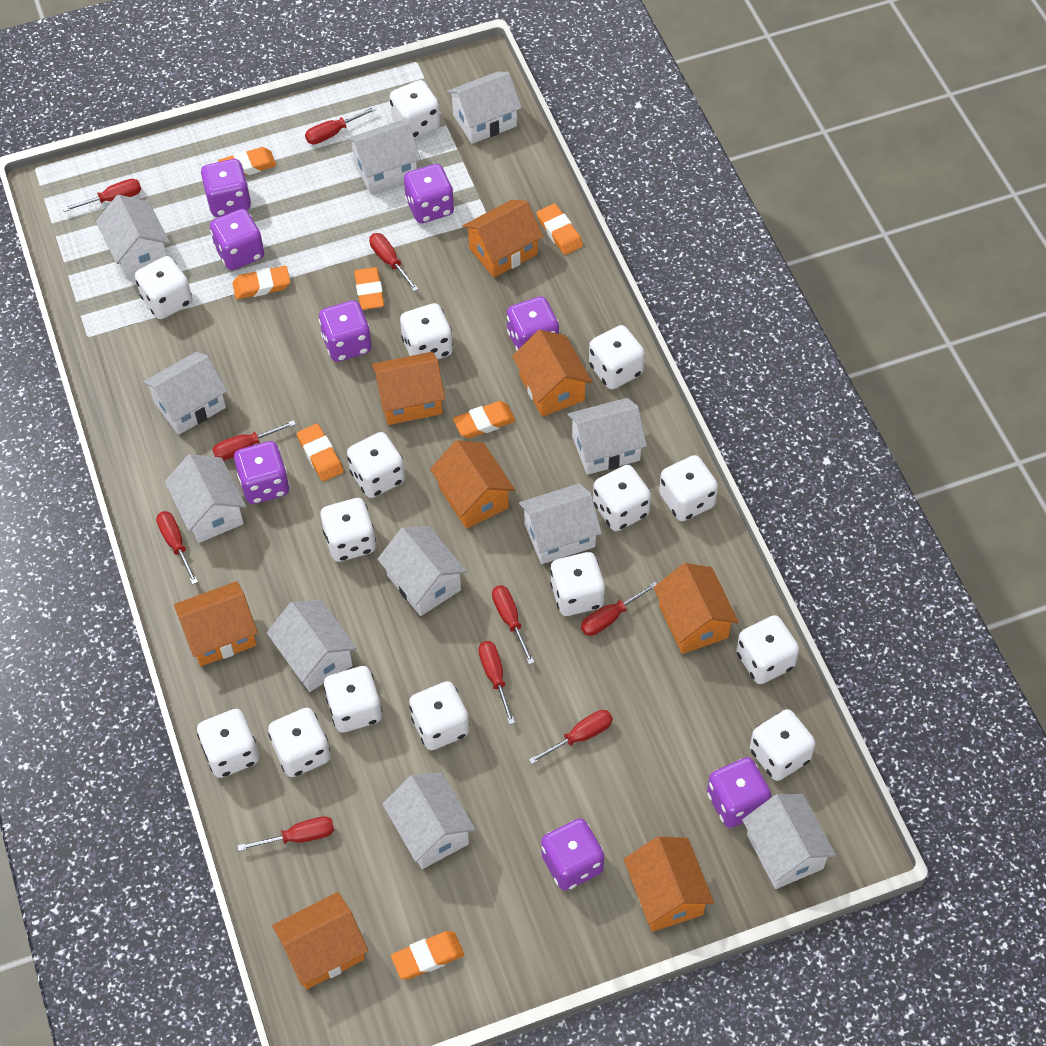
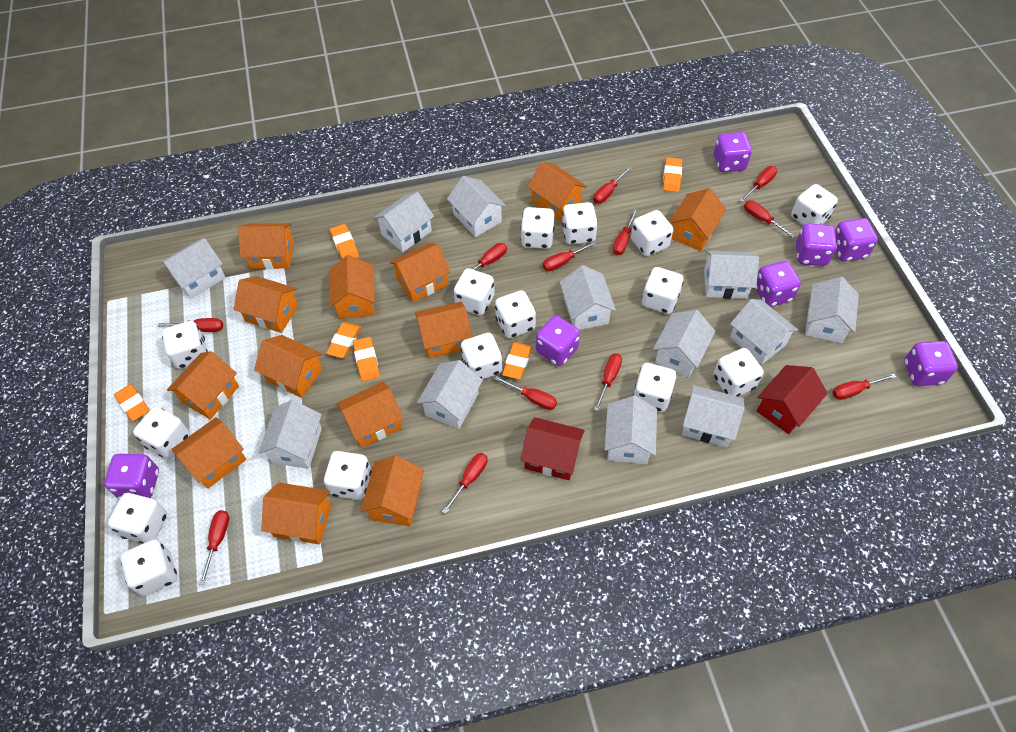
orange eraser: [218,147,277,175] [232,266,290,299] [297,424,344,481] [354,267,384,310] [391,931,464,979] [453,401,516,438] [537,204,583,255] = 7 -> [114,384,150,422] [326,322,361,358] [330,224,359,259] [353,337,380,381] [502,342,532,379] [663,157,682,192] = 6
orange house: [174,581,258,666] [272,892,368,989] [372,352,445,425] [430,440,515,529] [463,200,543,278] [512,330,592,417] [624,836,714,932] [653,563,739,654] = 8 -> [167,351,239,419] [172,417,246,489] [234,276,298,333] [238,223,294,269] [254,335,322,398] [261,482,331,544] [329,255,375,319] [337,382,404,448] [361,456,424,526] [390,243,451,302] [415,302,472,359] [527,162,587,221] [669,188,726,251] = 13
purple dice: [201,159,251,217] [210,209,264,270] [234,441,290,504] [319,300,372,362] [404,164,454,223] [507,296,559,351] [541,818,604,891] [707,757,771,828] = 8 -> [104,454,159,499] [536,316,580,366] [714,132,752,172] [755,261,801,307] [796,223,837,266] [835,218,878,262] [904,341,958,386] = 7
red house: none = 0 -> [521,417,585,480] [757,365,828,434] = 2
red screwdriver: [63,179,141,212] [156,511,198,584] [212,420,296,461] [237,816,334,851] [305,106,377,145] [369,233,419,292] [479,641,515,725] [492,585,535,665] [529,710,613,764] [581,582,657,636] = 10 -> [158,318,223,332] [199,510,229,585] [442,453,488,514] [458,243,507,279] [495,376,557,410] [543,241,597,271] [593,167,631,204] [594,354,622,411] [613,209,638,255] [740,166,777,202] [744,200,795,238] [832,374,896,400] = 12
white house: [96,195,170,279] [143,352,227,435] [165,454,246,543] [267,600,357,692] [347,121,421,193] [378,526,467,616] [382,772,476,869] [447,72,522,144] [519,483,602,564] [567,398,647,475] [742,794,836,889] = 11 -> [161,238,226,299] [258,400,322,469] [373,192,434,252] [417,360,483,429] [447,176,506,237] [560,265,616,330] [605,396,657,464] [653,310,715,377] [682,385,745,447] [704,250,759,299] [730,299,798,365] [805,277,859,343] = 12

